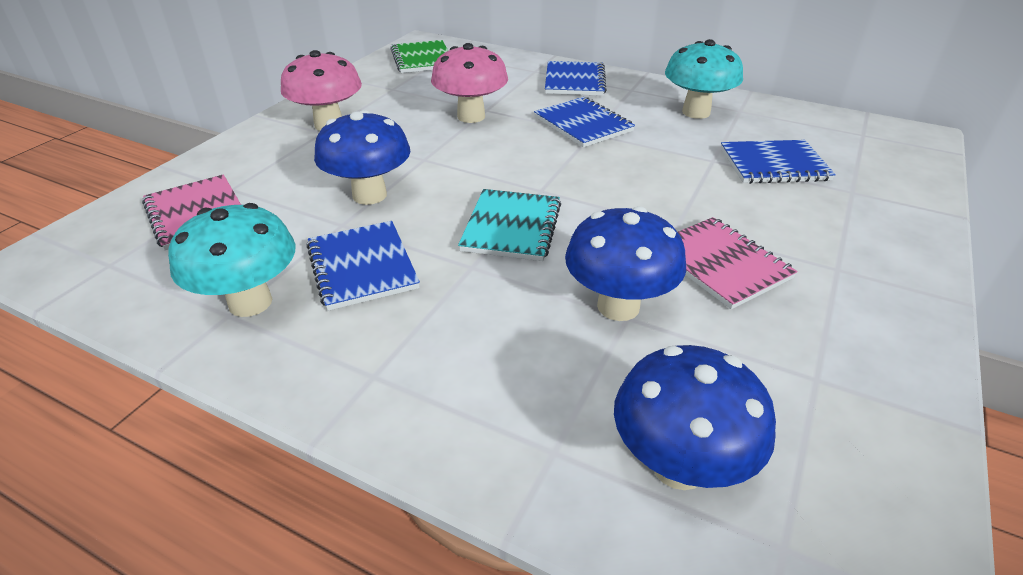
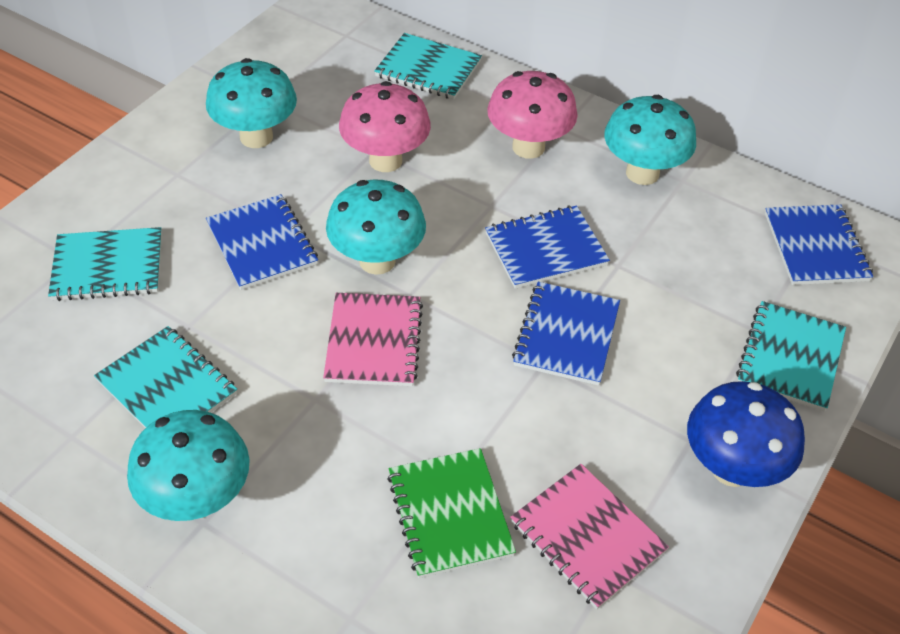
blue mushroom: [314,110,411,205] [565,206,686,321] [614,345,776,490] = 3 -> [687,381,805,487] = 1
turquoise mushroom: [168,203,296,317] [665,39,743,119] = 2 -> [127,410,250,521] [206,58,297,148] [326,180,426,275] [604,95,696,185] = 4
turquoise notebook: [458,189,561,261] = 1 -> [48,227,162,301] [94,326,237,428] [374,33,482,100] [736,301,846,412] = 4

